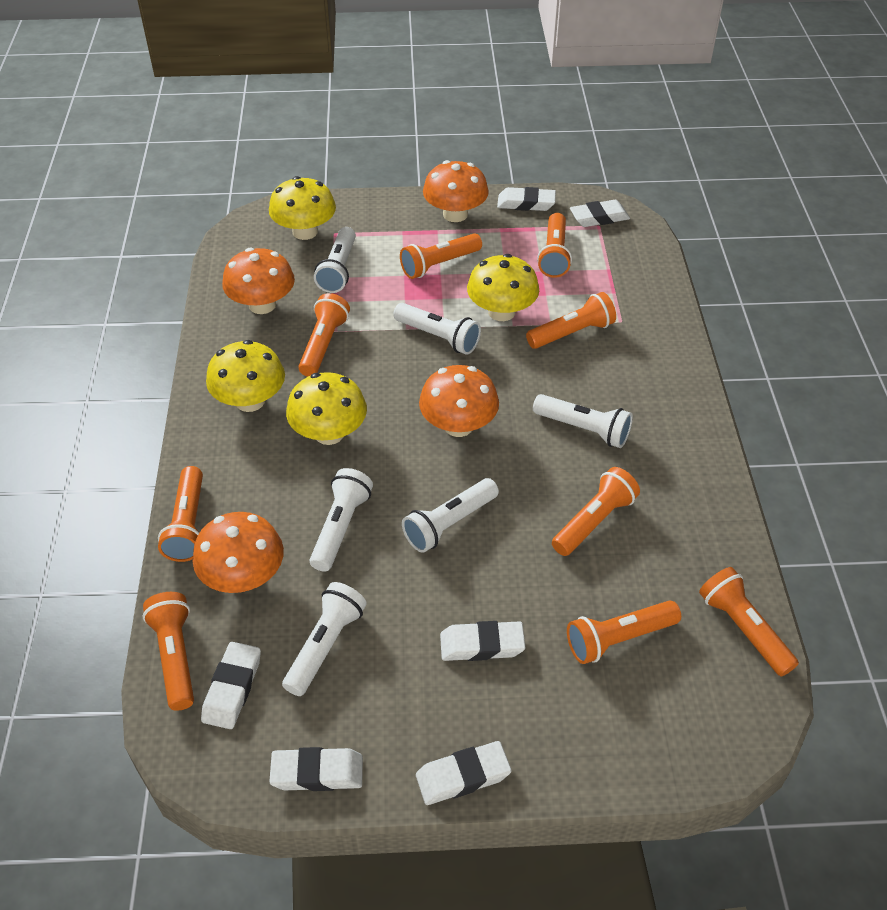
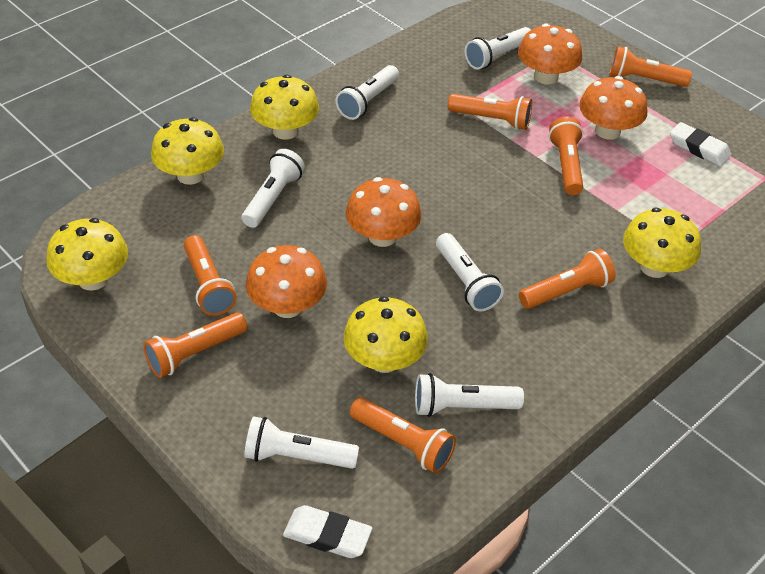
orange flashlight: [143,592,194,711] [158,466,203,562] [298,293,350,377] [400,233,482,279] [526,292,616,349] [537,213,572,278] [552,467,640,556] [567,600,681,664] [699,567,799,677] = 9 -> [143,312,248,378] [184,235,236,316] [350,398,456,474] [448,94,532,130] [519,249,616,309] [549,117,583,195] [609,46,692,87] = 7
white eraser: [201,642,261,729] [269,747,363,791] [416,741,511,805] [440,621,525,661] [497,187,556,211] [570,200,630,227] = 6 -> [283,505,372,558] [670,122,731,166] = 2
yellow mushroom: [206,340,285,412] [269,176,336,240] [286,372,367,445] [467,254,539,321] = 4 -> [46,218,128,291] [151,118,224,185] [250,75,319,140] [343,296,428,373] [623,208,701,278] = 5

